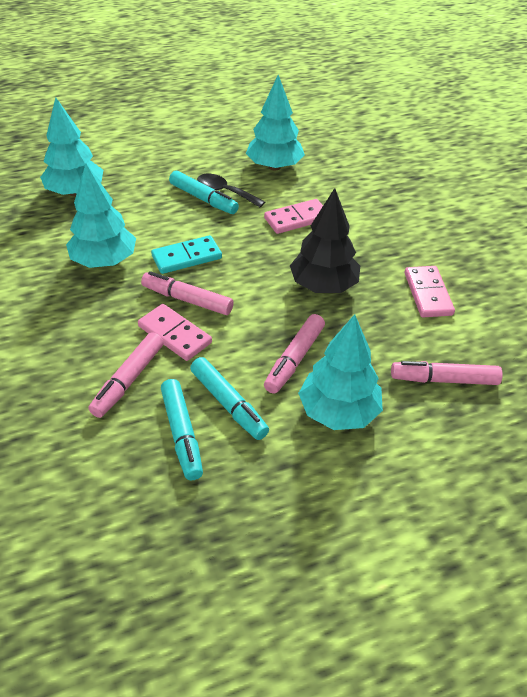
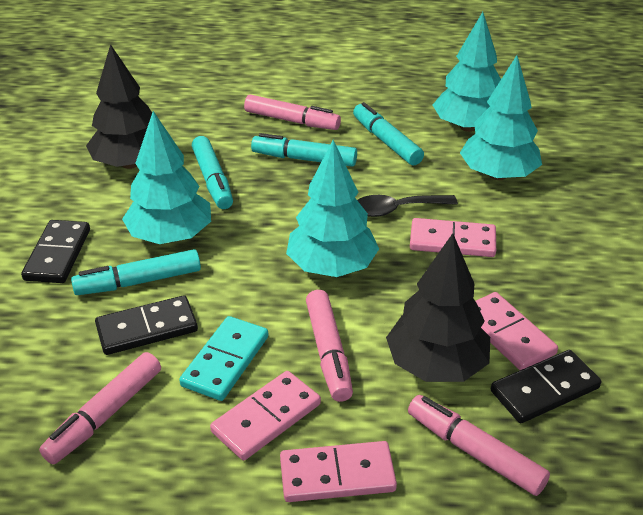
black domino: none = 0 -> [21,220,90,283] [95,295,198,355] [491,350,601,423] = 3
black tree: [290,188,360,293] = 1 -> [86,44,152,169] [386,233,490,382] = 2
pink domino: [138,304,212,361] [264,199,323,234] [405,266,455,317] = 3 -> [210,371,321,460] [280,441,397,502] [410,218,496,257] [476,292,558,370] = 4
turquoise marker: [161,379,203,481] [169,171,239,214] [190,357,269,440] = 3 -> [71,249,201,295] [192,136,233,209] [251,133,357,167] [353,102,424,166] = 4

